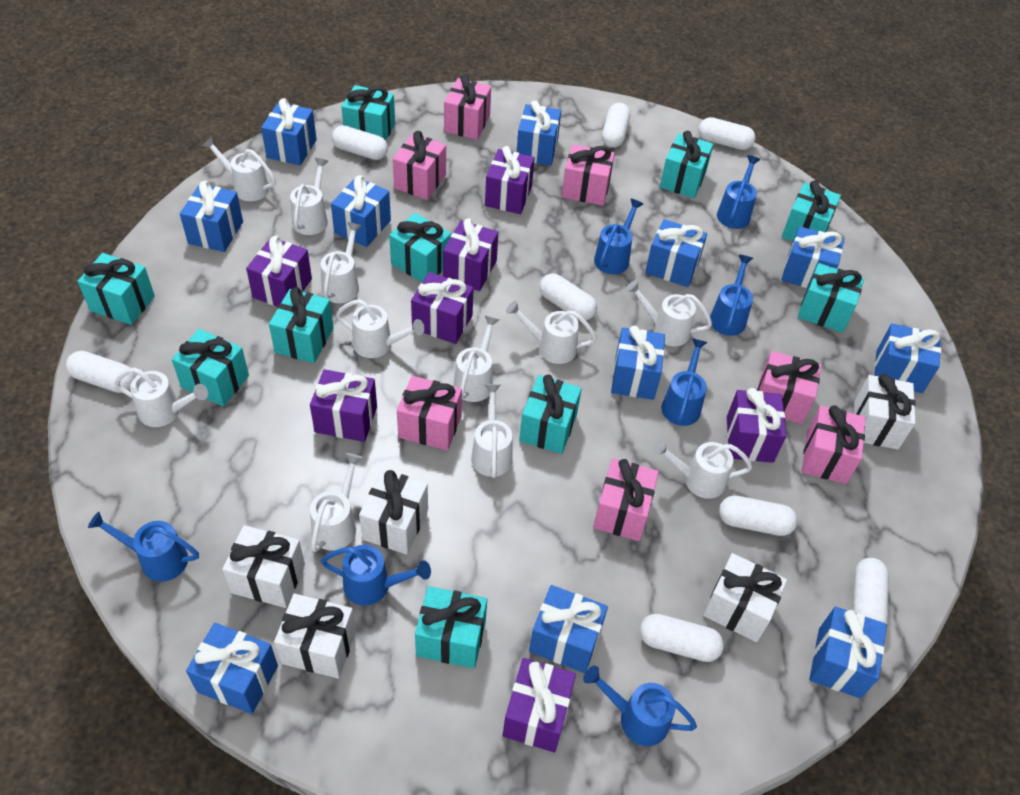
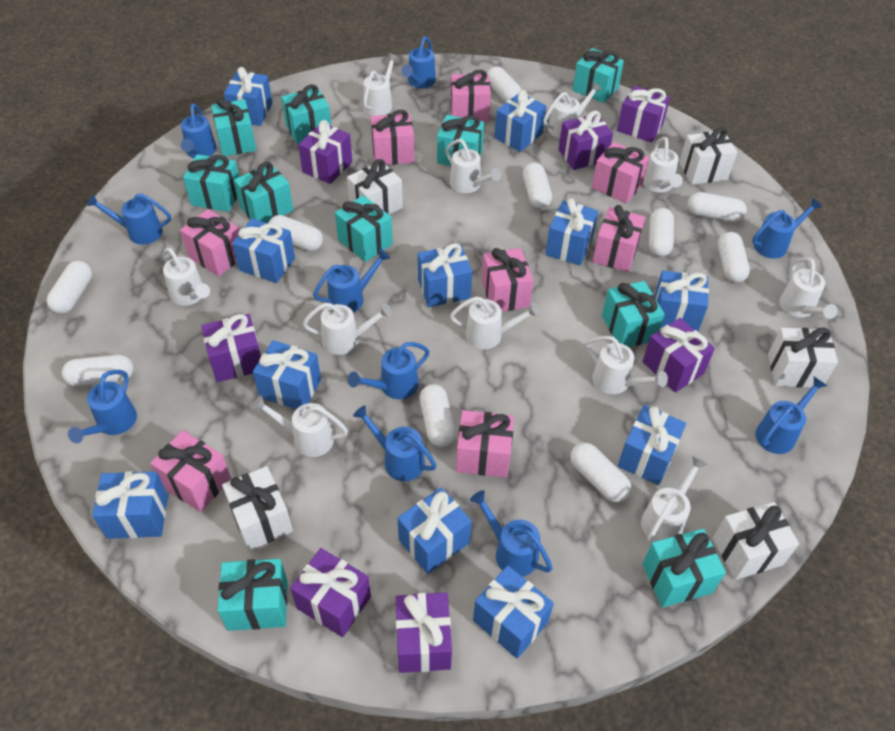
blue watering can: [88,512,199,582] [321,545,431,606] [583,666,697,746] [594,199,643,274] [662,338,708,426] [710,255,753,336] [717,155,761,229] = 7 -> [68,370,137,443] [87,193,171,245] [181,103,217,158] [313,249,390,313] [348,342,430,399] [353,405,437,481] [402,36,436,88] [470,490,553,577] [752,198,822,258] [755,377,827,454] = 10
pink gift: [393,131,446,200] [397,376,462,451] [444,75,491,140] [562,144,615,206] [593,458,659,541] [757,351,821,424] [802,405,866,484] = 7 -> [150,430,231,512] [180,209,240,276] [371,110,414,165] [451,70,491,122] [456,410,514,478] [482,248,534,312] [592,142,649,204] [592,205,646,272] = 8
white capsule: [66,351,135,393] [332,125,388,160] [539,273,597,320] [602,103,630,148] [640,614,724,662] [698,117,755,150] [719,496,797,536] [853,558,889,624] = 8 -> [47,261,92,314] [62,355,134,386] [269,215,323,251] [419,384,456,447] [487,66,522,102] [523,162,552,209] [570,443,631,502] [649,208,674,257] [687,192,747,222] [718,232,750,283] = 10

